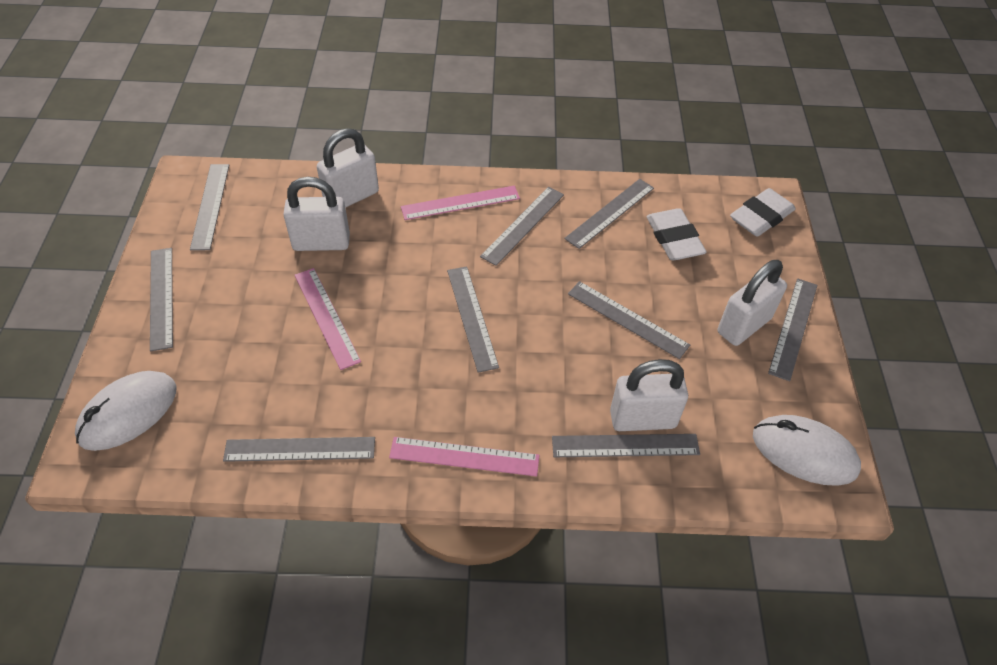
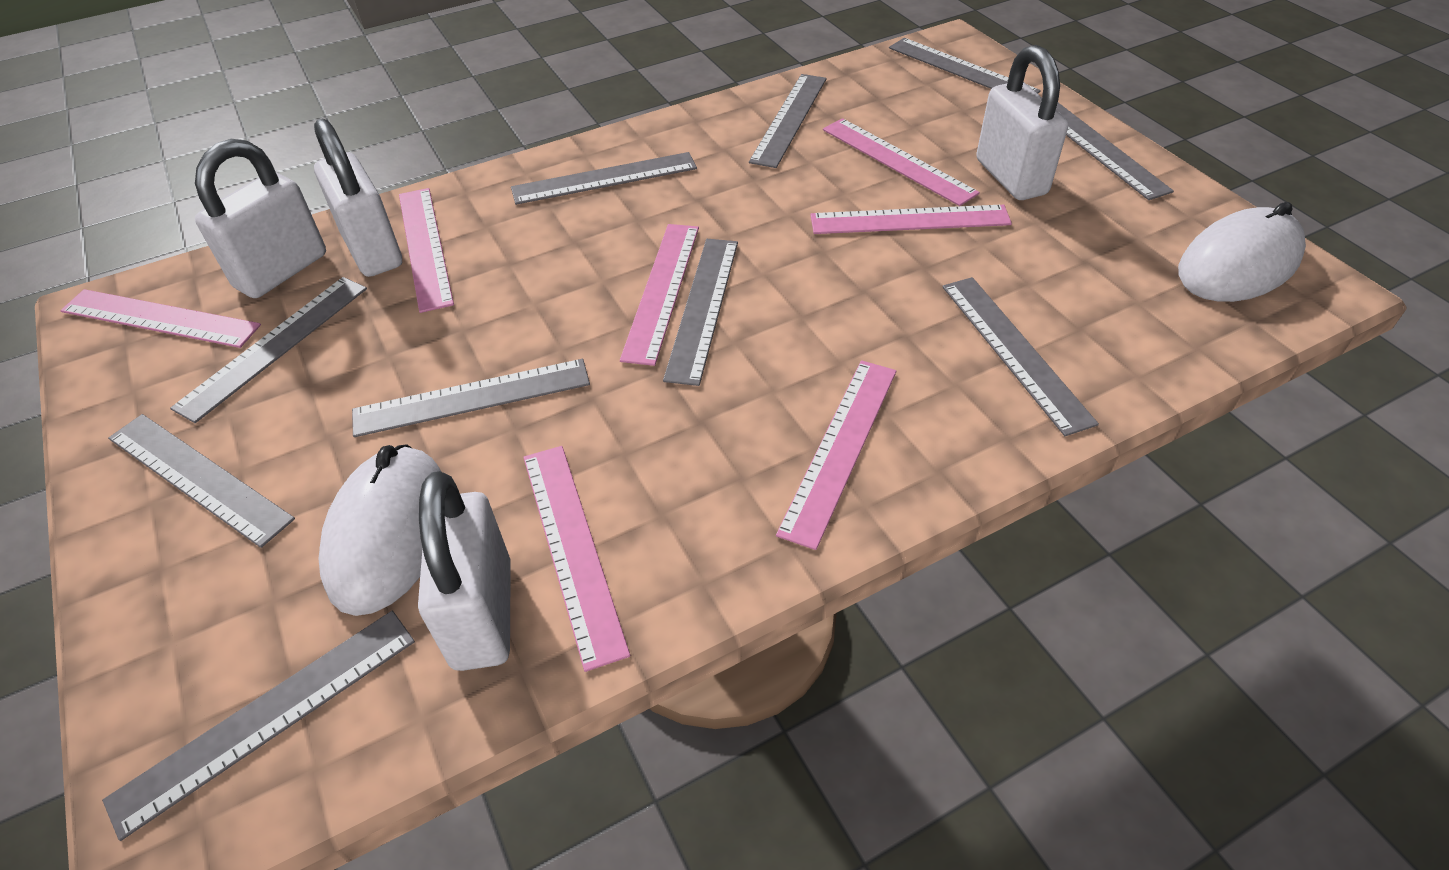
grey ruler: [150,248,173,351] [190,164,229,251] [223,437,375,462] [447,266,499,373] [480,187,564,266] [552,434,700,457] [564,179,654,249] [568,281,690,359] [768,278,818,381] = 9 -> [102,611,415,841] [108,414,295,548] [170,277,367,423] [352,359,590,437] [511,152,697,205] [663,239,738,386] [749,74,827,168] [889,38,1041,94] [942,277,1099,436] [1056,103,1174,200] = 10
pink ruler: [295,268,361,370] [389,437,540,477] [401,186,520,220] = 3 -> [60,289,261,348] [399,188,454,313] [523,446,630,672] [620,224,699,366] [776,360,896,550] [810,205,1012,234] [823,118,980,206] = 7
white eraser: [646,208,707,260] [730,188,795,237] = 2 -> none = 0

